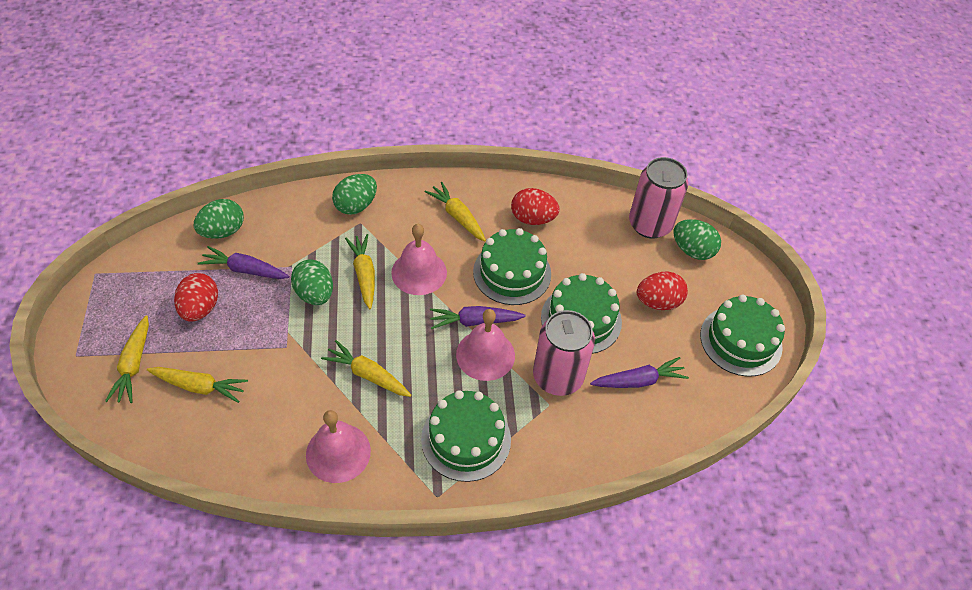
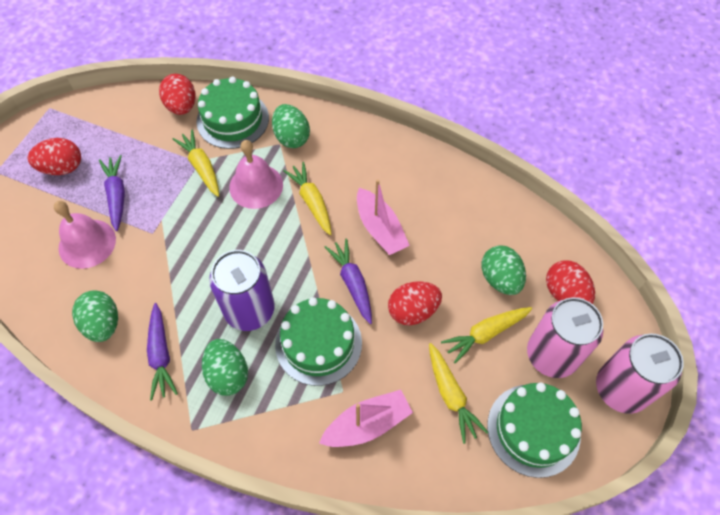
green cake: [421,390,511,482] [473,228,551,305] [541,273,622,354] [700,295,785,377] = 4 -> [197,77,269,149] [275,297,362,386] [487,382,582,478] = 3
pink bell: [306,410,371,483] [391,224,447,295] [456,309,515,381] = 3 -> [54,201,116,269] [229,140,283,209] = 2
pink boat: none = 0 -> [319,390,413,447] [357,179,410,255] = 2
purple can: none = 0 -> [209,250,275,331] = 1
red egg: [174,273,218,322] [511,188,559,225] [637,271,688,310] = 3 -> [28,138,81,175] [159,74,195,115] [388,281,442,325] [546,261,595,304] = 4
yellow carrot: [105,315,149,403] [147,367,248,403] [321,340,411,397] [345,234,375,309] [425,182,486,242] = 5 -> [172,130,219,197] [283,162,332,235] [429,343,488,444] [441,307,532,364] = 4

